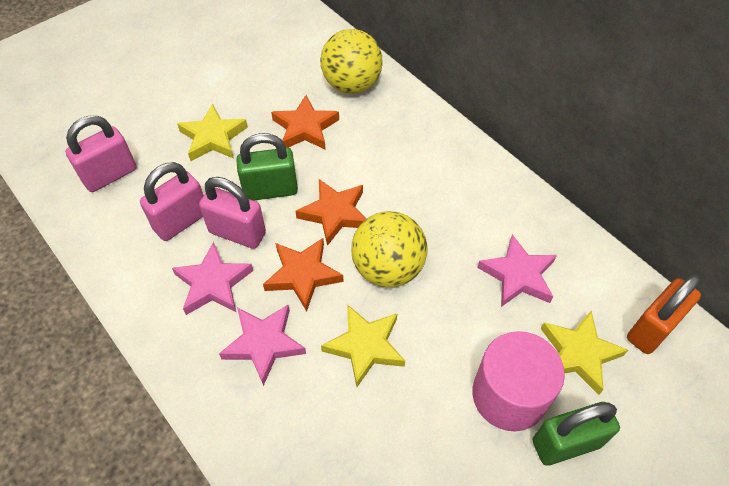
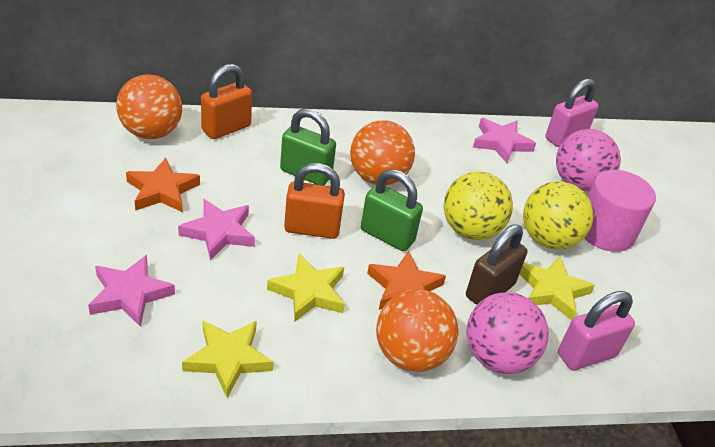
brown padlock: none = 0 -> [466,224,527,305] = 1
orange ball: none = 0 -> [116,74,182,139] [350,120,415,185] [376,289,459,372] = 3
orange padlock: [627,275,701,354] = 1 -> [201,64,252,139] [284,163,345,239] = 2
orange star: [263,238,344,311] [271,95,339,150] [295,179,367,246] = 3 -> [126,158,200,212] [367,251,446,310] = 2
pink ball: none = 0 -> [466,292,549,374] [556,129,621,191] = 2
pink padlock: [65,116,137,192] [140,162,204,241] [199,177,266,249] = 3 -> [545,79,599,147] [558,291,635,370] = 2

